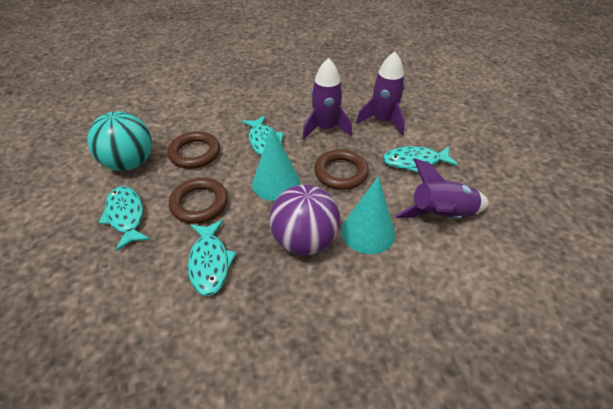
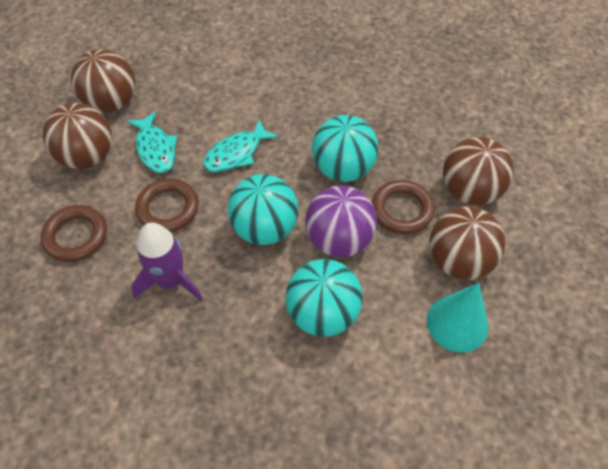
brown ball: none = 0 -> [42,103,112,169] [71,49,136,112] [429,207,505,280] [443,137,514,205] = 4
purple rocket: [302,58,352,140] [356,51,405,135] [395,158,489,219] = 3 -> [131,223,203,301] = 1
turquoise ball: [87,111,152,171] = 1 -> [227,174,299,245] [286,259,363,337] [312,115,378,182] = 3
turquoise cone: [252,127,301,201] [341,176,395,254] = 2 -> [427,283,489,353] = 1
turquoise fish: [98,186,151,251] [188,220,237,296] [241,115,284,156] [383,146,458,173] = 4 -> [127,111,177,173] [203,120,279,172] = 2

